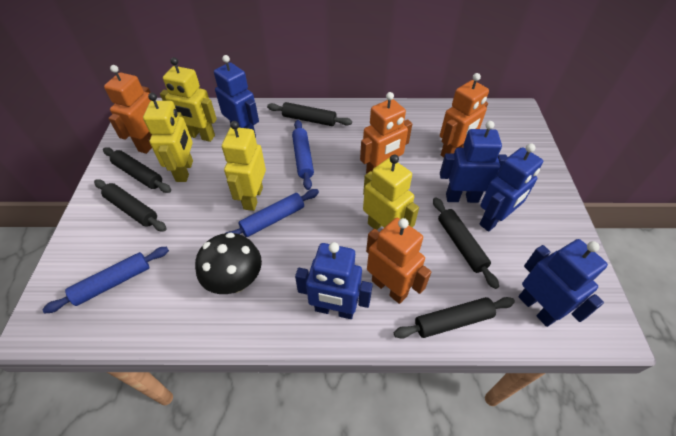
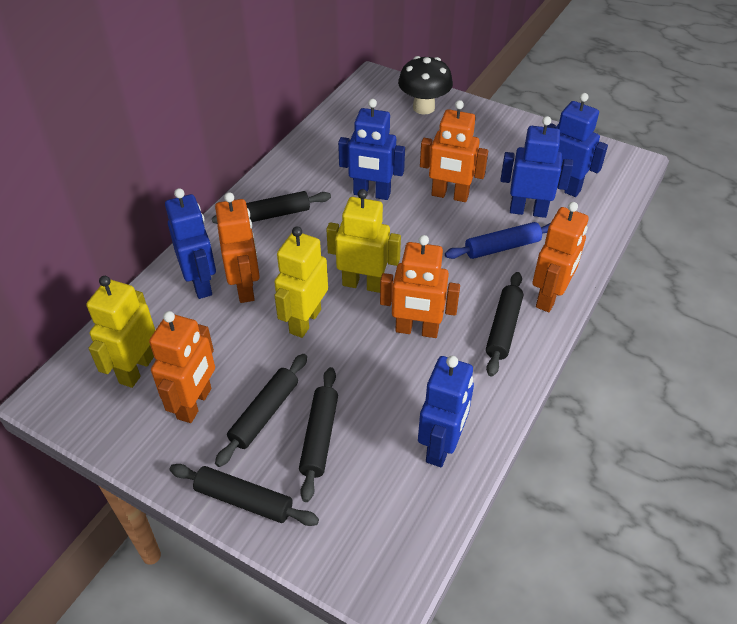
blue rolling pin: [42,247,169,314] [226,189,319,237] [292,120,314,190] = 3 -> [445,222,550,259] = 1
orange robot: [104,65,152,154] [360,92,412,174] [366,218,431,304] [440,73,489,157] = 4 -> [149,311,215,423] [215,192,260,303] [380,235,460,338] [420,100,488,202] [533,202,588,312] = 5
yellow robot: [143,93,193,182] [160,57,217,142] [222,121,266,211] [363,155,419,230] = 4 -> [87,276,155,388] [274,227,328,338] [326,189,401,293] = 3

